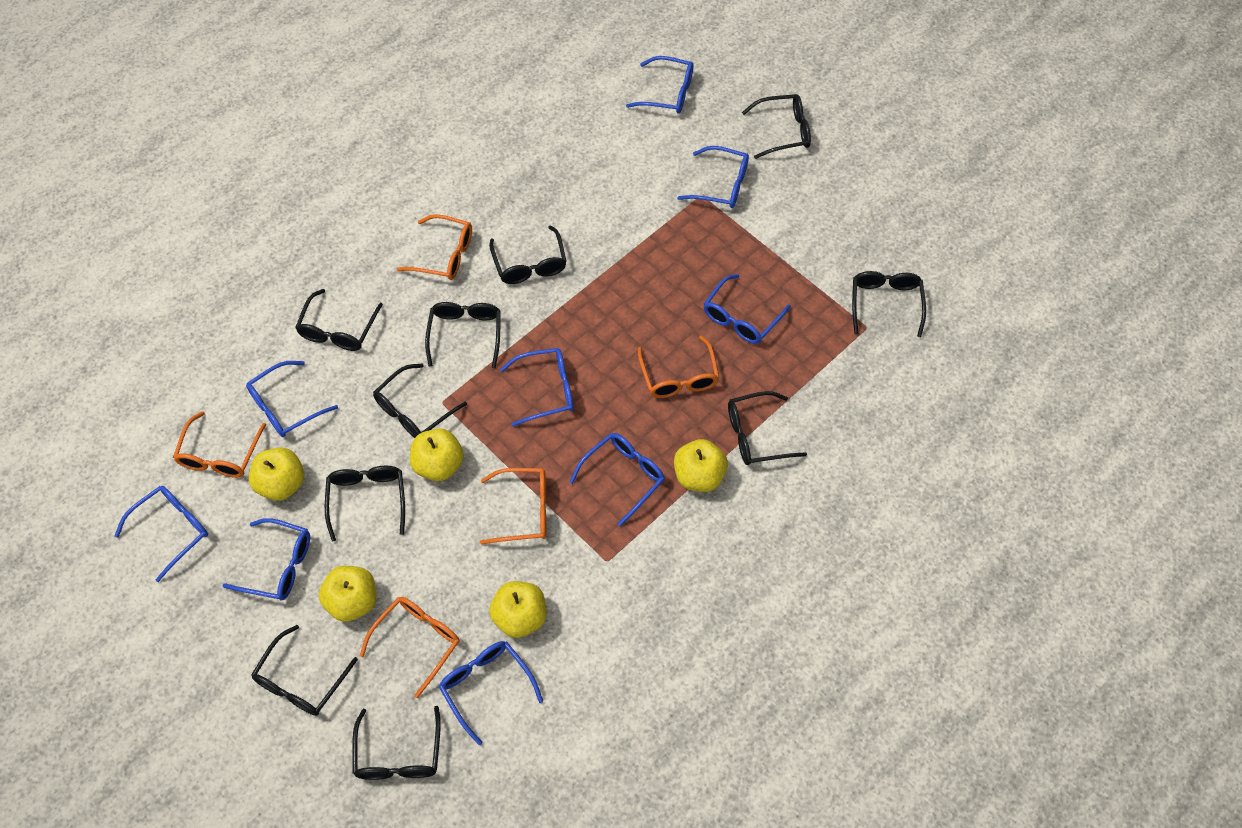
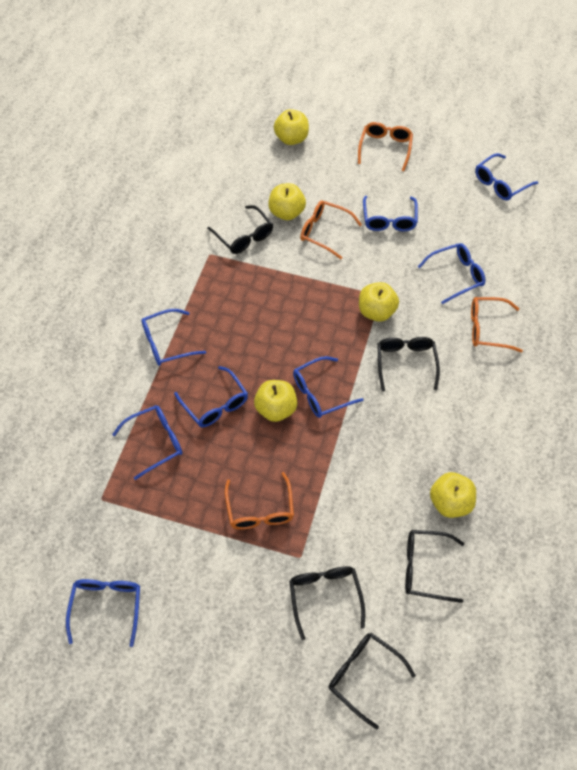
black glasses: [251,625,358,716] [295,289,383,351] [325,466,405,542] [352,706,441,780] [373,364,467,438] [425,302,501,368] [489,225,567,284] [728,391,807,465] [742,94,811,159] [852,271,926,337] = 10 -> [207,205,273,254] [289,566,365,640] [328,633,416,729] [378,337,440,392] [405,530,464,603] = 5
blue glasses: [115,486,208,582] [222,518,310,600] [246,361,338,437] [439,641,543,745] [500,348,573,426] [569,433,665,526] [626,56,693,114] [677,146,749,208] [704,274,790,344] = 9 -> [66,579,140,647] [112,405,182,480] [141,309,206,366] [174,366,248,427] [293,356,364,418] [363,196,418,232] [418,243,486,304] [475,153,538,200] = 8
orange glasses: [173,411,266,478] [360,597,460,698] [397,214,472,280] [480,468,546,544] [638,336,720,398] = 5 -> [225,472,294,530] [300,200,362,259] [358,122,413,171] [471,297,523,352] = 4

